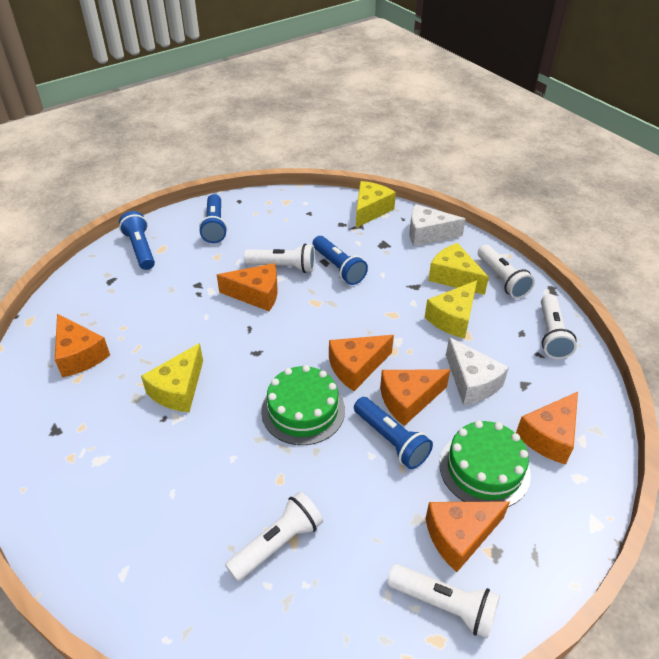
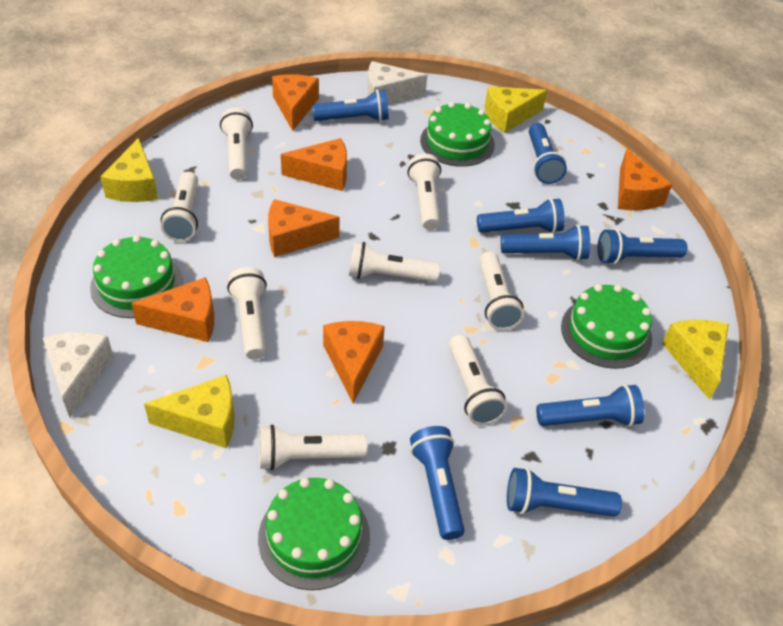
blue flashlight: [119,211,155,270] [199,194,227,243] [312,236,368,285] [354,397,433,469] = 4 -> [312,90,389,122] [410,426,465,540] [477,198,565,233] [501,224,590,261] [507,468,622,517] [529,123,567,184] [536,384,644,427] [598,228,688,265] = 8
green cake: [261,365,345,445] [439,420,531,507] = 2 -> [90,235,183,318] [258,478,370,590] [420,102,495,167] [561,284,652,369] = 4
white flashlight: [225,492,323,582] [244,243,315,273] [387,564,500,639] [478,245,535,299] [541,294,577,359] = 5 -> [161,172,198,242] [220,108,253,180] [227,267,267,360] [259,424,368,470] [349,242,440,282] [407,154,441,230] [449,335,507,425] [479,251,524,330] = 8

